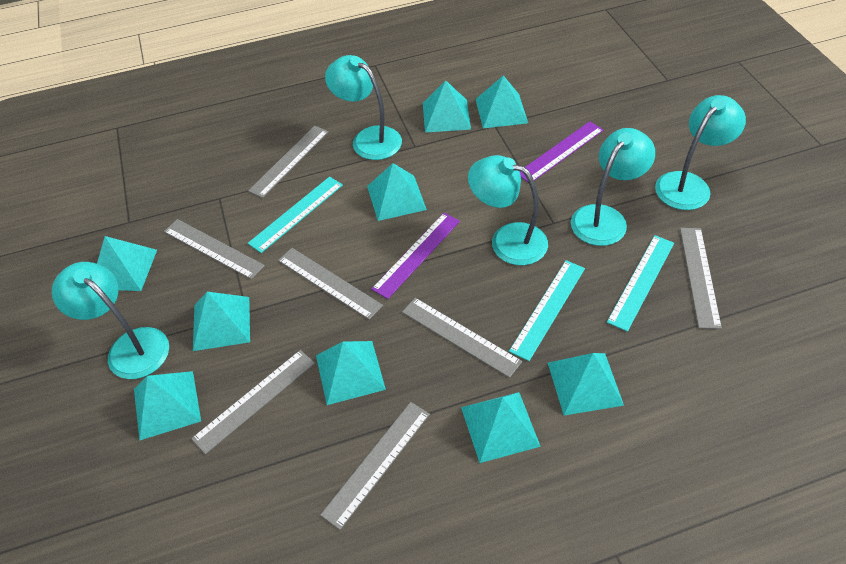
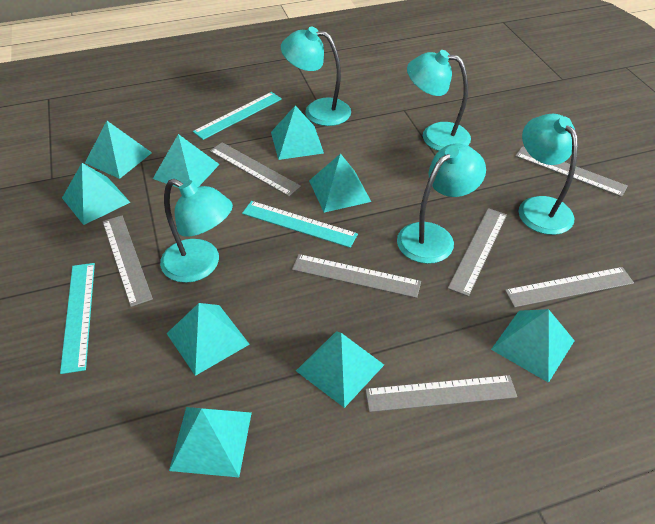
purple ruler: [371,213,460,299] [520,121,604,183] = 2 -> none = 0

